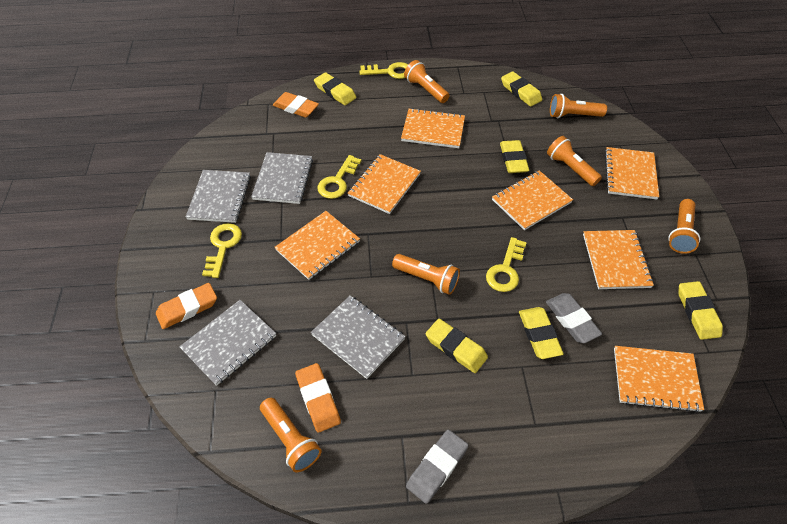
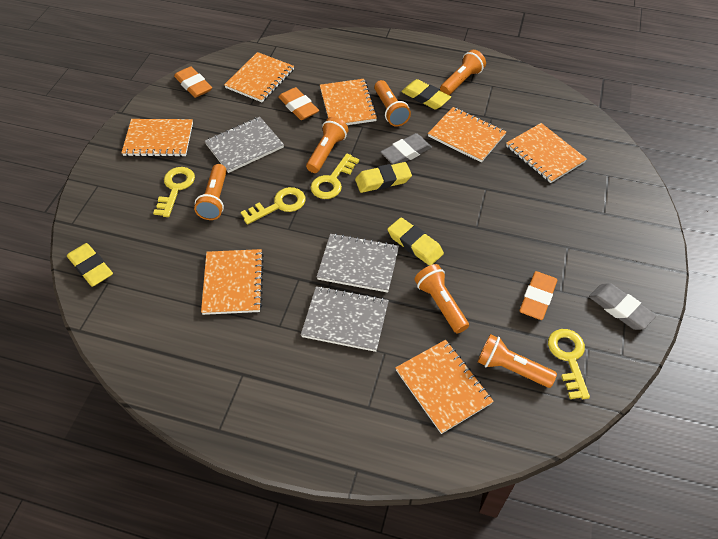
grey notebook: [179,300,276,386] [186,170,251,223] [251,152,313,204] [311,295,406,379] = 4 -> [205,117,284,173] [301,286,389,352] [317,233,399,293] = 3
yellow eraser: [314,72,357,105] [426,319,488,373] [500,140,529,173] [501,72,542,106] [519,307,564,359] [678,281,723,340] = 6 -> [67,243,113,287] [355,162,412,193] [387,218,444,266] [401,79,451,109] = 4

